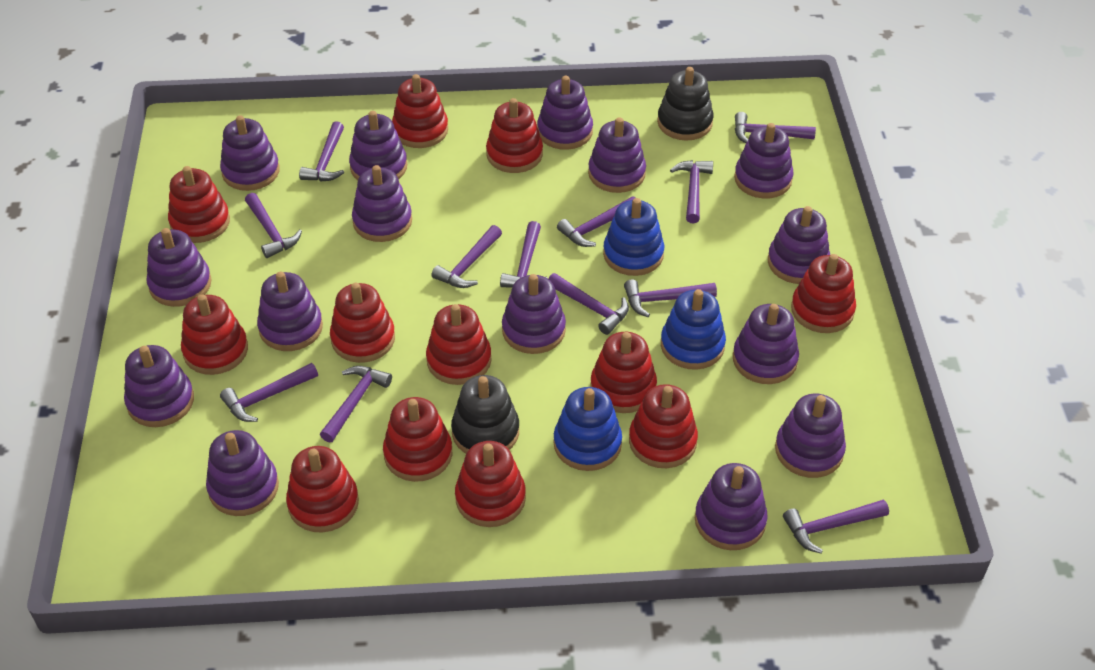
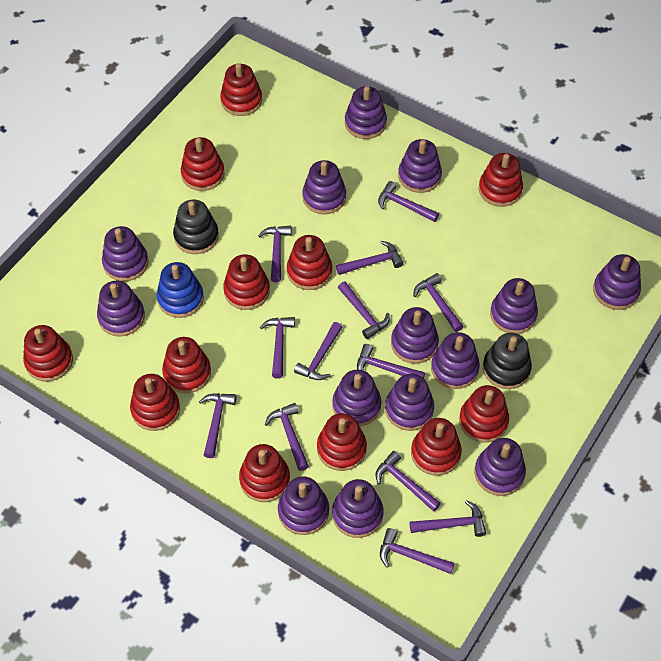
blue stacking toy: [554,387,622,471] [603,198,664,276] [661,289,726,370] = 3 -> [157,262,204,318] = 1
purple hammer: [220,363,318,422] [245,193,302,258] [299,121,344,181] [320,366,392,443] [431,225,502,288] [500,221,548,288] [548,273,629,335] [557,197,635,247] [624,279,717,317] [670,160,713,223] [735,112,816,143] [783,500,889,554] = 12 -> [199,393,236,458] [258,226,292,282] [260,317,295,379] [265,403,309,471] [294,322,342,380] [336,241,404,275] [338,281,390,339] [357,344,425,378] [376,451,441,512] [378,181,439,222] [380,528,454,574] [410,500,486,537] [413,273,463,332] = 13
purple stacking toy: [124,345,194,427] [146,228,212,307] [206,430,279,516] [220,115,280,191] [257,272,323,351] [349,111,407,180] [352,165,412,242] [502,274,566,354] [537,76,593,150] [588,117,646,193] [695,463,768,550] [733,304,799,384] [734,123,794,199] [768,206,830,284] [775,393,846,478] = 15 -> [97,281,145,337] [102,226,148,281] [278,476,329,535] [302,160,346,214] [332,370,381,427] [332,479,384,538] [345,86,387,139] [385,373,434,431] [391,307,439,364] [398,139,442,193] [431,332,480,389] [474,438,526,496] [490,278,538,334] [593,254,641,310] = 14

